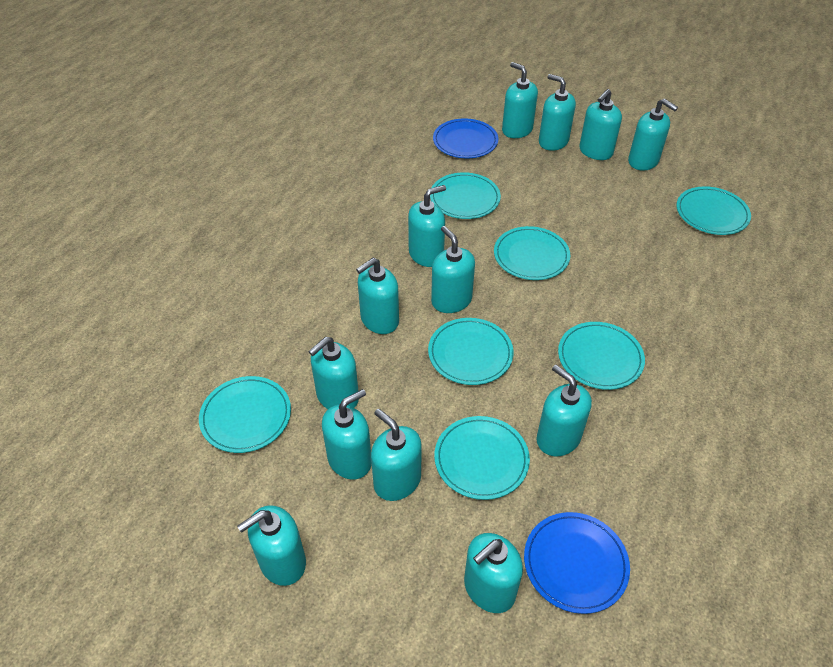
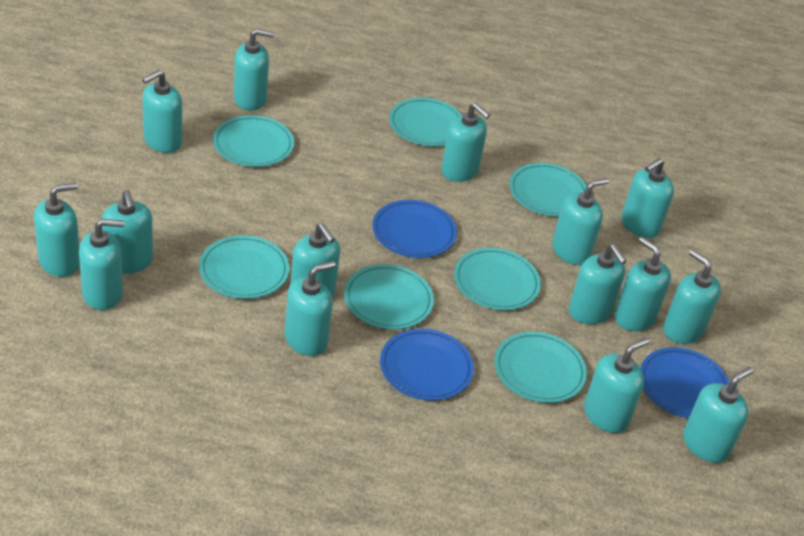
blue plate: [433,118,498,158] [524,512,630,614] = 2 -> [372,200,457,258] [380,328,474,401] [640,347,730,418] = 3
turquoise soap dispenser: [237,505,306,586] [308,337,359,409] [322,389,372,480] [356,258,399,334] [371,409,422,501] [408,185,446,267] [431,226,475,313] [464,533,523,613] [502,62,538,138] [537,365,592,456] [539,74,576,151] [579,89,622,160] [628,98,678,171] = 13 -> [34,183,80,277] [79,219,124,310] [102,190,153,274] [142,70,182,153] [234,29,274,111] [285,261,336,356] [290,223,340,297] [441,103,490,182] [552,178,609,265] [569,244,627,324] [584,338,649,433] [615,237,671,331] [621,158,674,238] [663,250,721,344] [683,367,753,463] = 15

